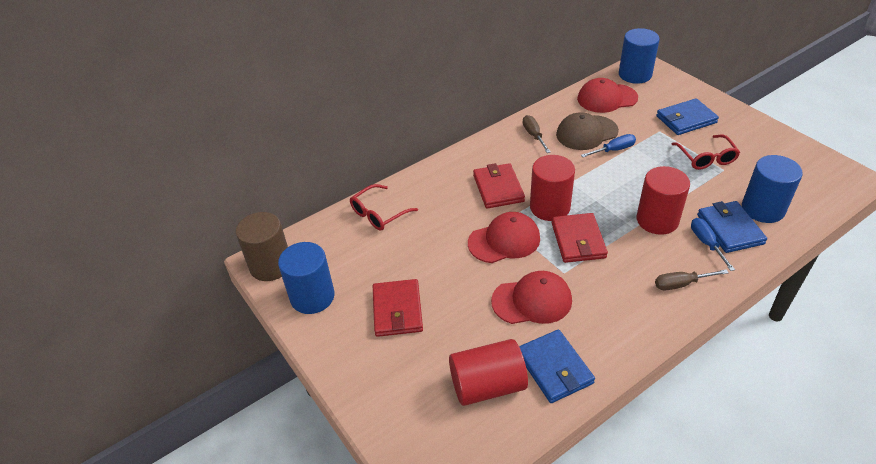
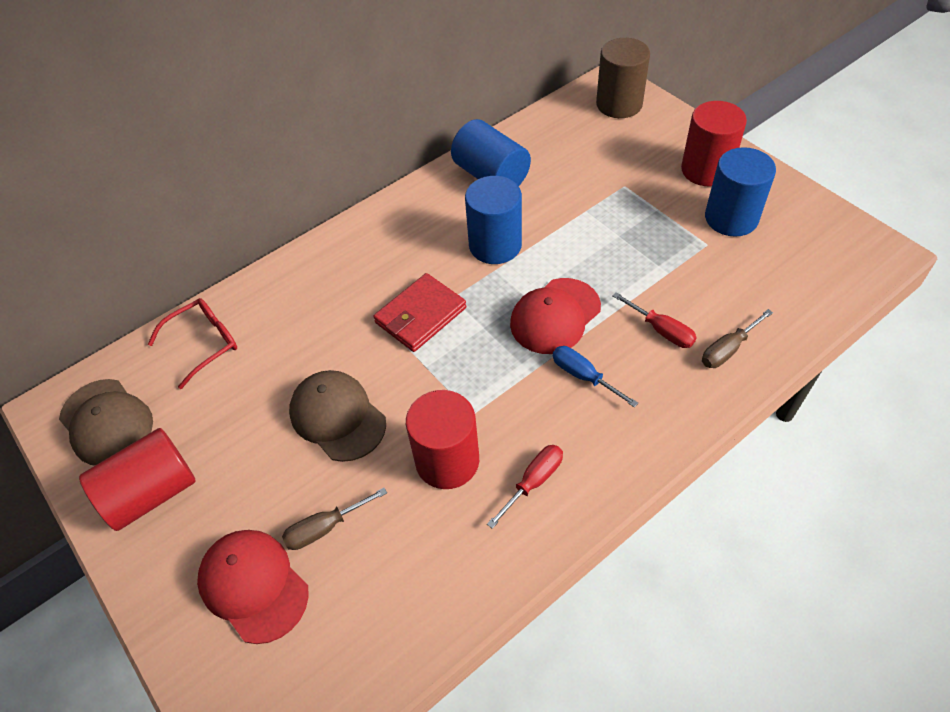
blue screwdriver: [581,134,636,157] [691,218,735,271] = 2 -> [553,346,638,408] = 1
blue wallet: [519,329,595,403] [656,98,719,135] [697,201,767,253] = 3 -> none = 0
brown cap: [556,112,619,150] = 1 -> [59,379,153,466] [289,370,386,462] = 2
red cap: [468,212,540,263] [491,271,572,324] [577,78,638,113] = 3 -> [197,530,309,644] [510,278,601,354] = 2
red glasses: [350,184,418,231] [672,135,740,170] = 2 -> [148,298,237,389] = 1
red screwdriver: none = 0 -> [487,445,563,529] [612,292,697,348] = 2
red wallet: [373,279,423,337] [473,163,525,209] [552,213,608,263] = 3 -> [373,273,466,352] = 1

